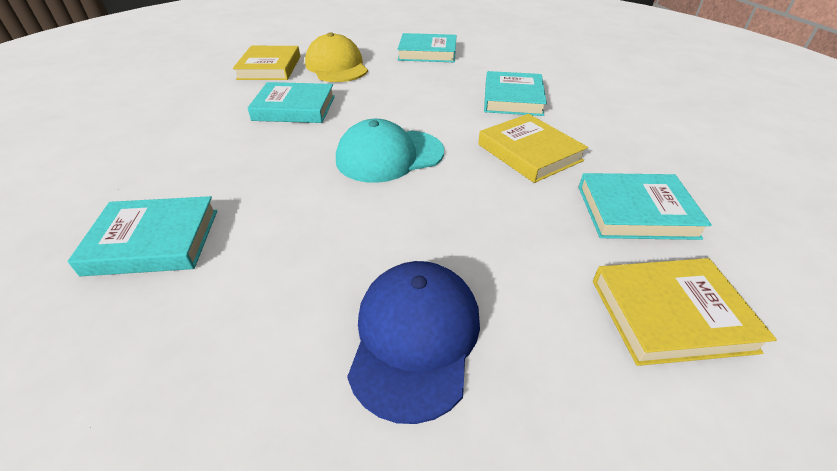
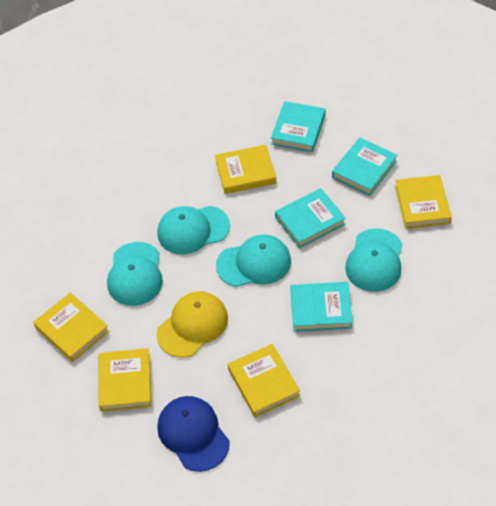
turquoise book: [68,196,217,276] [248,82,335,123] [397,33,456,62] [484,71,547,116] [579,173,712,240] = 5 -> [271,101,325,152] [275,188,346,248] [290,282,353,332] [332,137,397,196] = 4
turquoise cap: [336,119,444,183] = 1 -> [107,242,163,306] [157,206,230,254] [216,235,291,287] [345,228,402,292] = 4
yellow book: [233,46,300,80] [478,114,588,183] [593,258,777,366] = 3 -> [33,292,109,362] [99,348,152,411] [215,145,276,194] [228,344,300,417] [395,175,452,229] = 5

